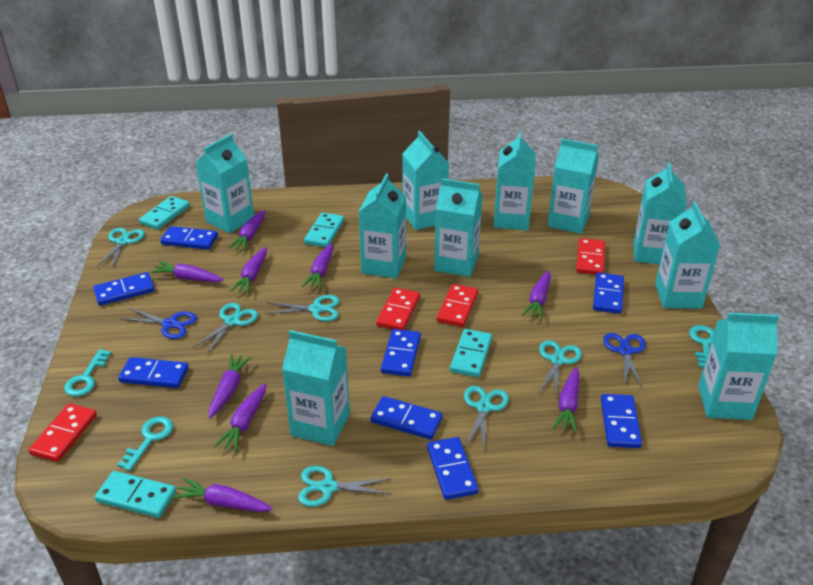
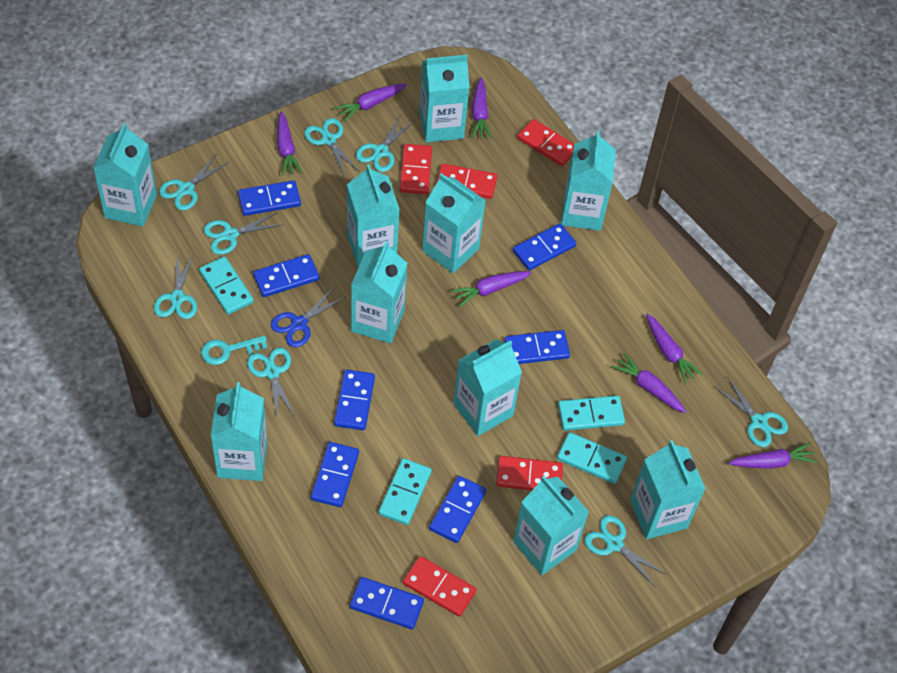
blue scissors: [120,308,197,339] [603,333,646,389] = 2 -> [271,287,346,347] = 1
purple carrot: [150,261,223,282] [173,478,272,512] [209,354,252,418] [214,383,266,452] [228,210,265,251] [230,247,267,294] [302,243,334,289] [522,270,551,320] [552,367,580,433] = 9 -> [277,111,303,176] [334,84,407,122] [451,271,531,307] [471,77,492,139] [611,353,686,413] [646,314,703,384] [728,443,817,469] = 7
red domino: [28,403,97,462] [376,288,420,330] [437,284,478,327] [576,238,605,275] = 4 -> [400,144,432,194] [403,556,477,617] [436,163,497,199] [496,456,563,491] [517,119,574,166] = 5
turquoise key: [64,349,111,396] [117,416,173,471] [689,325,715,368] = 3 -> [201,336,268,365] = 1
turquoise scissors: [97,228,145,268] [193,303,258,354] [266,295,340,321] [298,466,392,507] [464,386,509,452] [538,340,582,395] = 6 -> [154,252,197,319] [159,154,229,211] [203,212,282,255] [247,347,295,418] [304,118,360,176] [356,115,414,172] [584,515,667,588] [715,378,788,447] = 8

